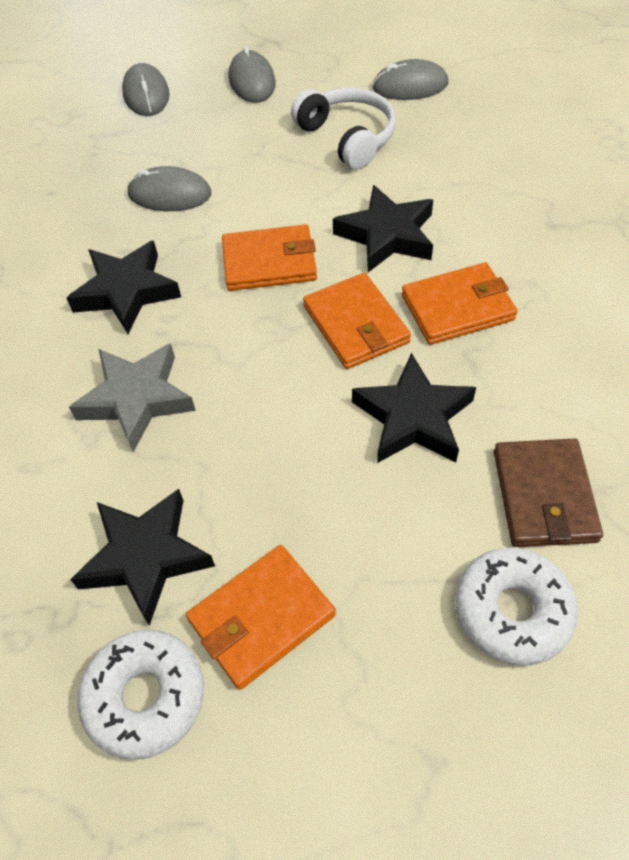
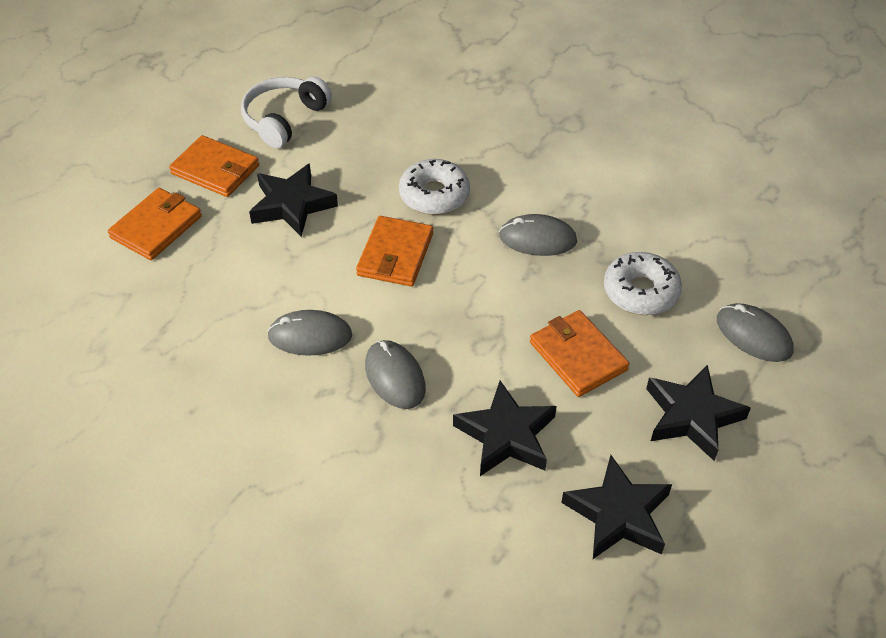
brown wallet: [494,439,603,547] = 1 -> none = 0
grey star: [69,343,196,452] = 1 -> none = 0

